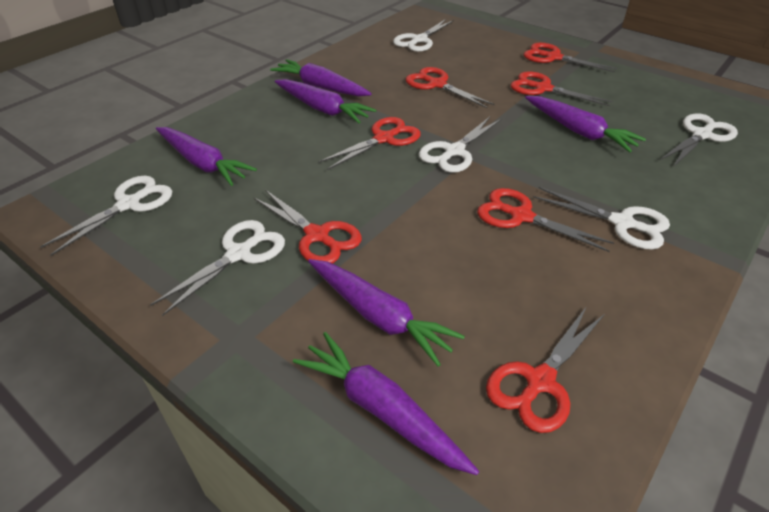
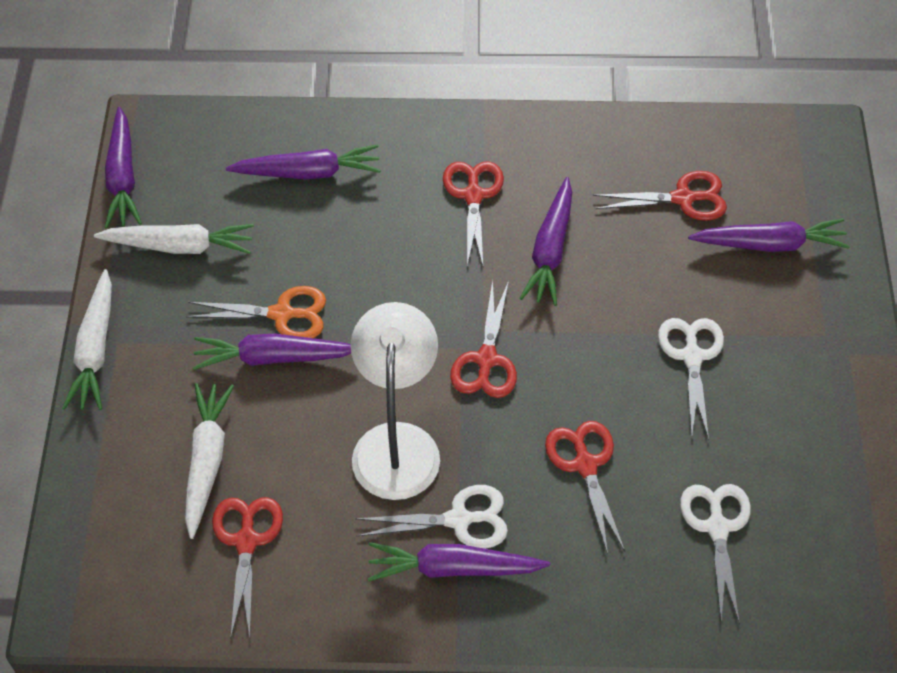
orange scissors: none = 0 -> [186,286,326,338] = 1
red scissors: [253,190,362,263] [319,117,421,170] [406,67,495,108] [477,188,614,252] [486,306,605,433] [511,71,613,106] [524,43,617,72] = 7 -> [212,497,283,638] [443,161,504,266] [450,280,517,398] [545,421,625,554] [593,171,727,221] = 5
white carrot: none = 0 -> [62,269,112,410] [94,224,254,254] [185,383,234,539] = 3
white lamp: none = 0 -> [351,302,440,500] = 1
white scissors: [40,176,172,256] [150,220,285,316] [393,19,454,52] [419,117,501,173] [533,187,670,250] [660,113,738,167] = 6 -> [355,485,508,549] [658,318,724,440] [680,484,751,624] = 3

